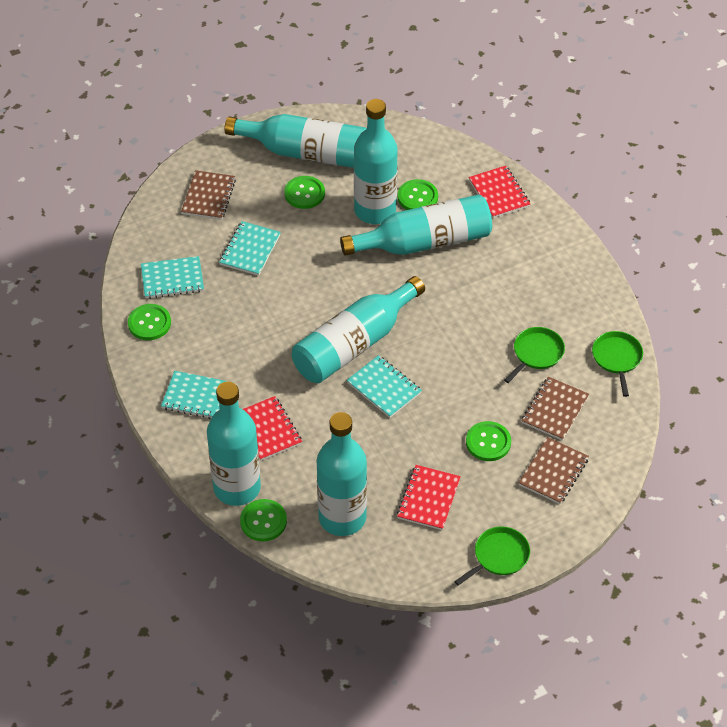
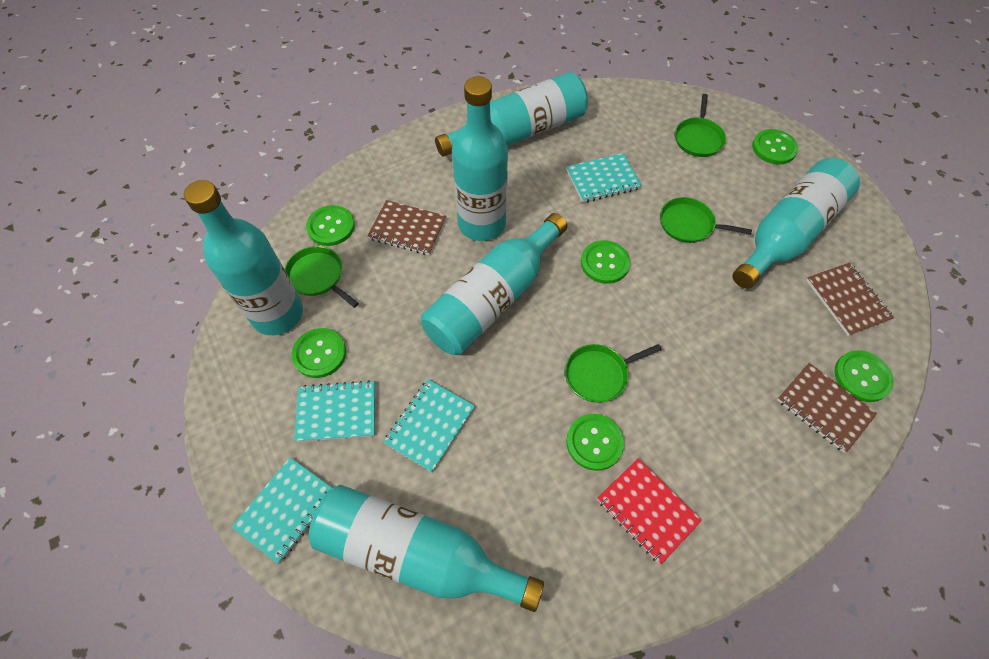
green button: [128,304,171,340] [240,499,287,541] [284,176,325,209] [398,179,438,210] [466,421,511,461] = 5 -> [291,328,346,378] [306,205,355,246] [566,414,624,471] [581,240,630,284] [752,129,798,165] [834,350,894,402] = 6
green pan: [454,526,530,586] [504,327,565,383] [592,331,643,397] = 3 -> [285,246,359,308] [565,344,662,403] [660,197,752,243] [675,94,726,157] = 4
red notebook: [243,396,302,461] [397,465,461,530] [469,166,530,218] = 3 -> [597,458,702,564] = 1

